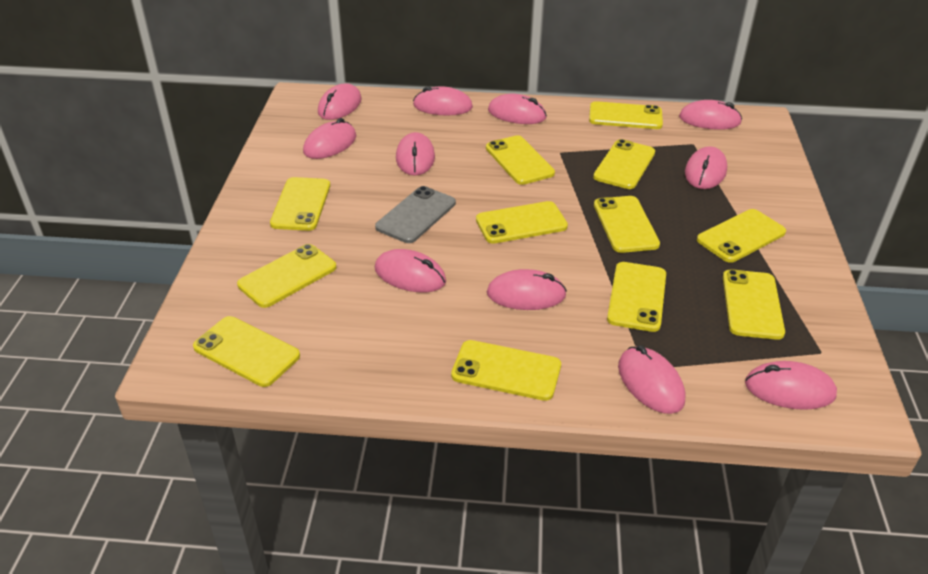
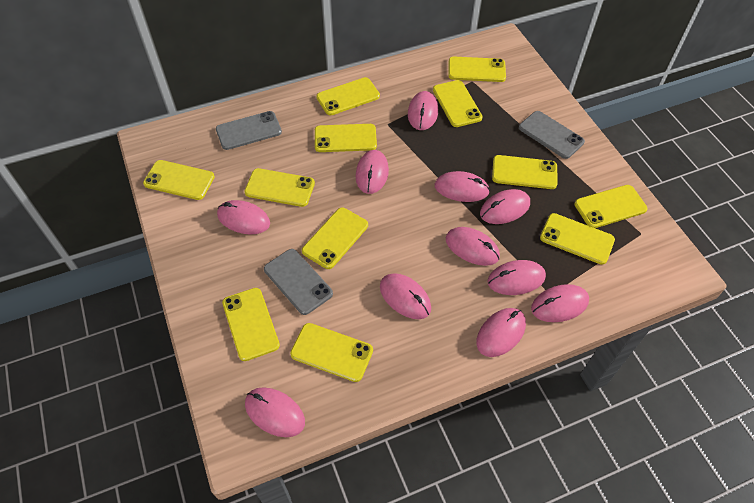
grey phone: [375,186,456,243] = 1 -> [216,111,282,150] [264,249,333,315] [519,111,585,159] = 3

